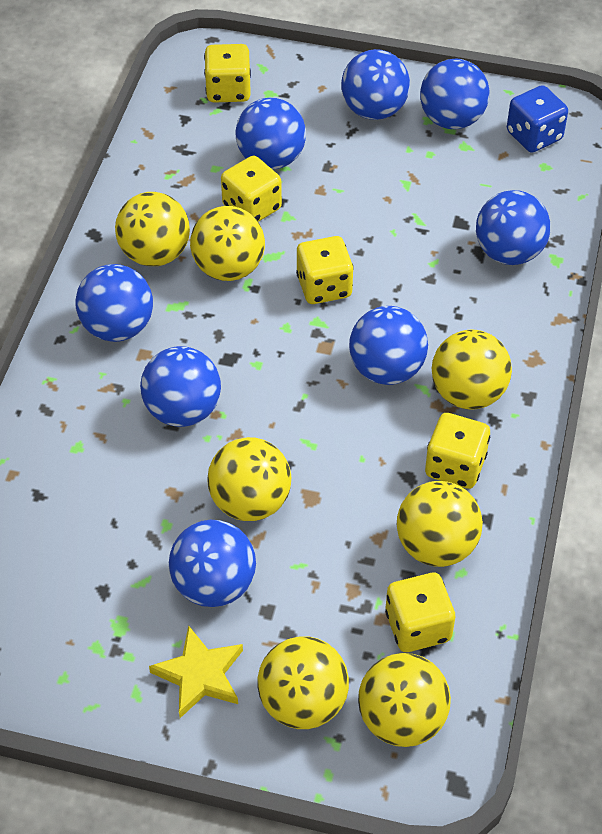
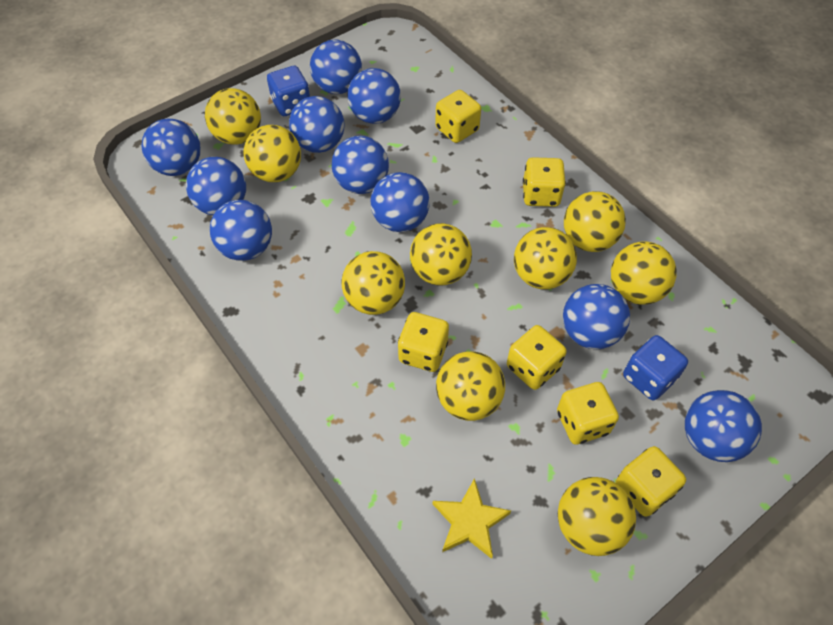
blue ball: [75,264,153,342] [140,346,221,427] [169,520,256,607] [235,98,306,169] [341,49,410,120] [349,306,428,385] [420,59,489,129] [476,190,551,265] = 8 -> [142,118,201,176] [186,157,246,215] [210,200,272,261] [289,96,345,153] [310,40,362,94] [331,136,389,194] [347,68,401,124] [370,172,430,232] [563,284,630,349] [685,390,762,462] = 10
blue dice: [507,85,568,153] = 1 -> [267,66,310,116] [623,335,688,400] = 2
yellow ball: [115,192,190,266] [190,206,265,281] [207,437,291,521] [257,636,349,729] [358,653,451,747] [397,481,483,567] [432,330,512,410] = 7 -> [205,88,261,145] [244,125,301,182] [342,251,405,315] [410,223,472,286] [436,351,505,421] [514,227,577,289] [558,477,636,556] [564,191,626,252] [611,241,677,305] = 9
yellow dice: [204,44,251,103] [221,156,282,222] [296,236,354,304] [385,573,455,652] [425,413,490,489] = 5 -> [398,312,449,372] [435,90,481,143] [507,325,567,390] [523,157,566,207] [557,382,619,445] [615,446,686,517] = 6

